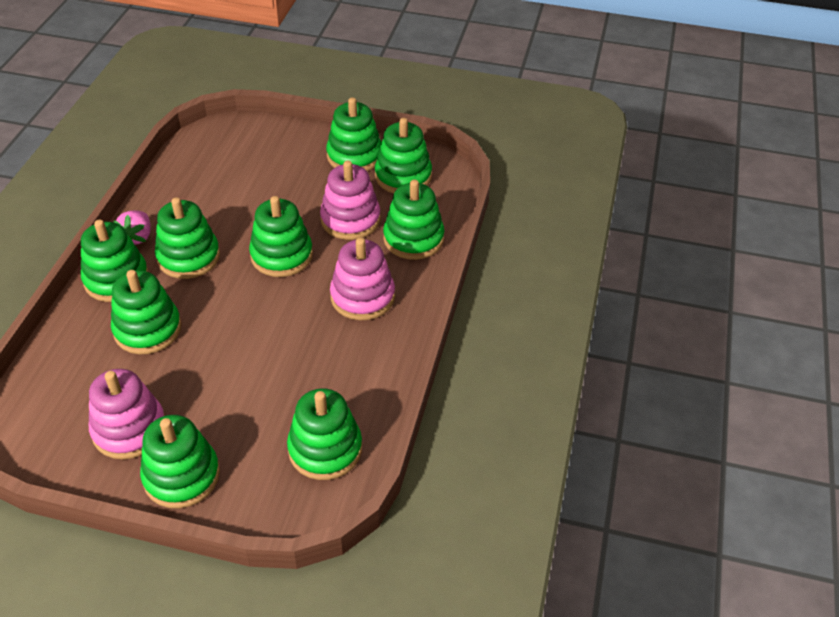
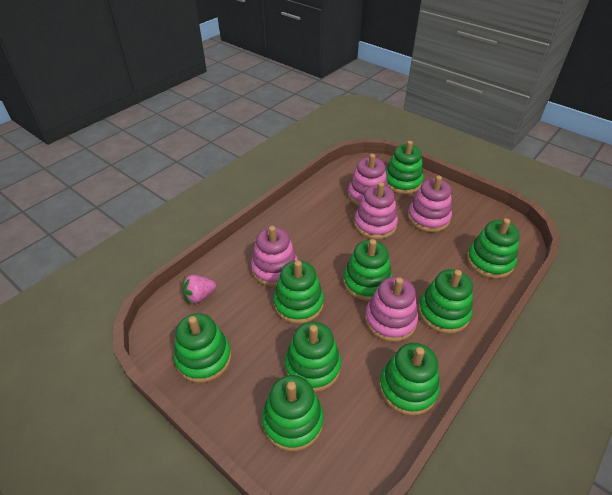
pink stacking toy: [89,369,165,459] [320,161,381,240] [330,237,395,320] = 3 -> [251,226,298,287] [348,154,388,206] [354,182,398,239] [365,277,418,342] [408,176,452,232] = 5

